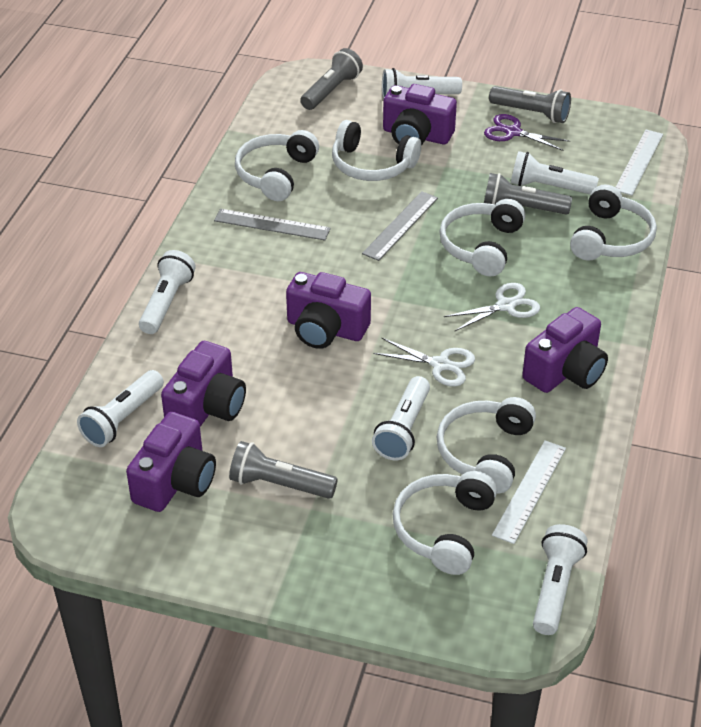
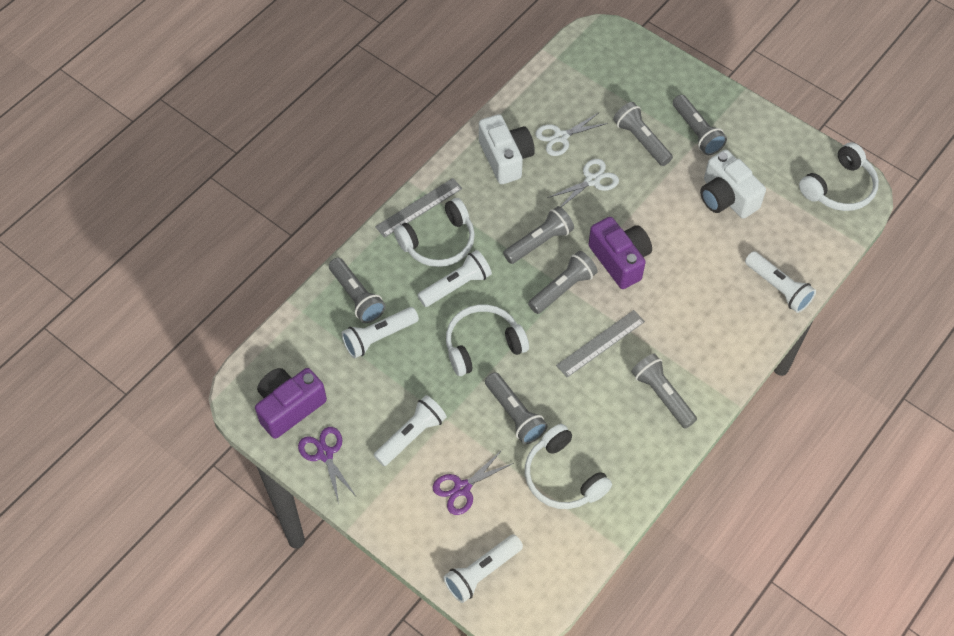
grey flashlight: [229,441,338,499] [300,48,363,110] [484,173,572,215] [489,86,571,123] = 4 -> [329,258,386,323] [485,372,548,444] [503,206,574,264] [528,251,598,314] [613,102,673,166] [631,353,697,429] [673,95,727,155] = 7
purple camera: [126,412,216,512] [161,341,246,427] [286,272,371,349] [383,84,457,145] [522,307,608,393] = 5 -> [255,368,327,439] [588,217,652,289] = 2
purple scissors: [484,114,570,151] = 1 -> [298,427,356,504] [433,450,513,515] = 2
white camera: none = 0 -> [479,114,535,184] [700,149,766,219] = 2
white flashlight: [77,370,164,447] [139,250,196,334] [372,376,430,460] [382,68,462,100] [511,151,599,195] [533,524,588,635] = 6 -> [341,307,419,358] [374,395,447,466] [418,250,492,307] [443,534,523,603] [745,251,816,313] = 5
white headphones: [235,130,319,201] [332,120,421,181] [393,471,497,575] [437,397,536,494] [439,199,525,276] [570,184,657,261] = 6 -> [394,198,475,267] [446,305,529,376] [525,424,612,509] [799,142,879,211] = 4
white ruler: [492,440,566,544] [615,130,663,195] = 2 -> none = 0

